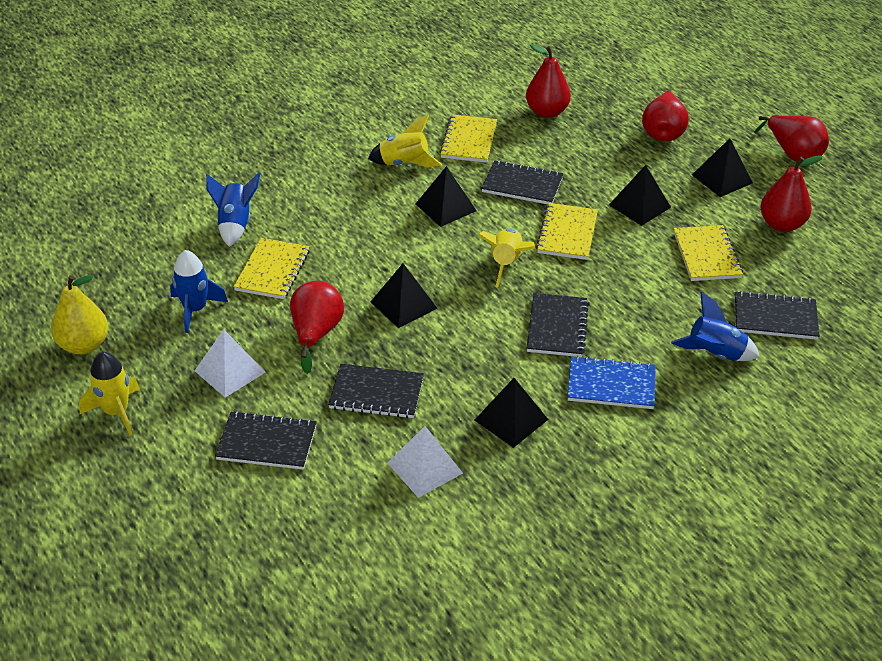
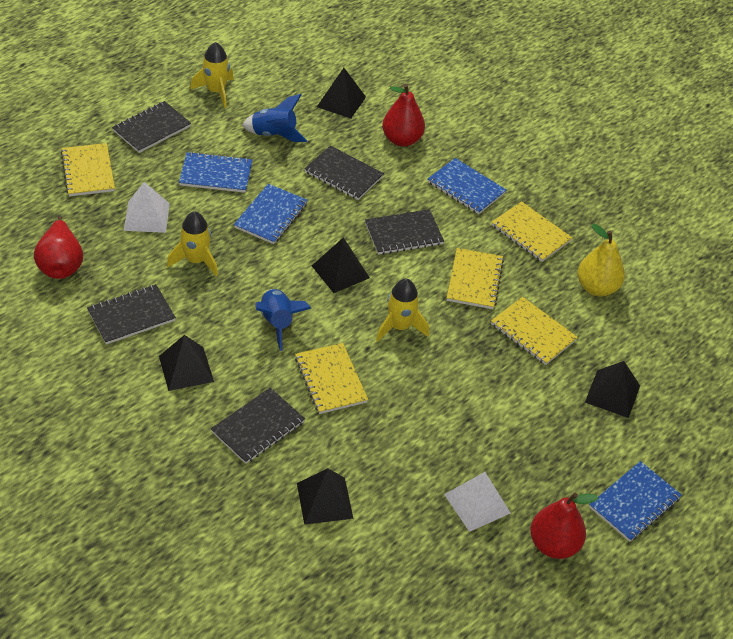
blue notebook: [567,356,656,409] = 1 -> [179,152,252,193] [234,184,308,244] [428,158,506,214] [589,461,682,542] = 4
blue rocket: [170,250,228,333] [206,173,260,247] [671,292,760,361] = 3 -> [242,94,307,142] [255,289,311,351] = 2
red pear: [290,281,344,374] [526,44,571,118] [642,91,689,142] [754,115,829,162] [760,155,823,232] = 5 -> [34,216,83,279] [382,84,425,147] [530,493,599,559] = 3
yellow notebook: [234,238,310,299] [440,115,497,163] [536,203,598,260] [674,225,743,281] = 4 -> [61,143,115,196] [295,343,368,414] [447,248,504,309] [491,297,578,365] [492,201,572,262] = 5

